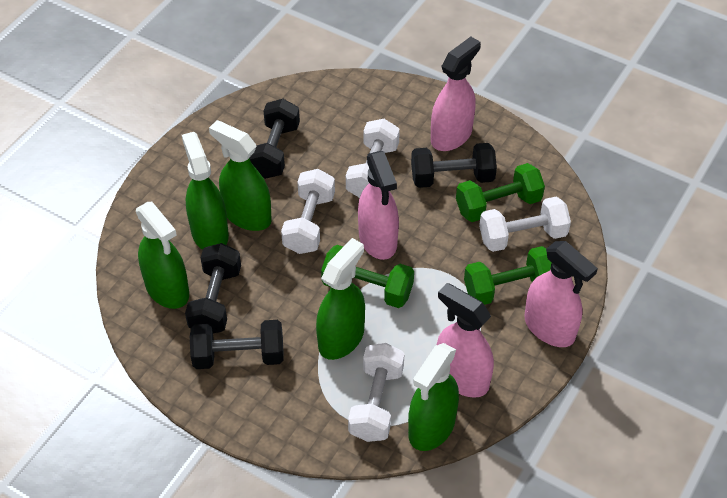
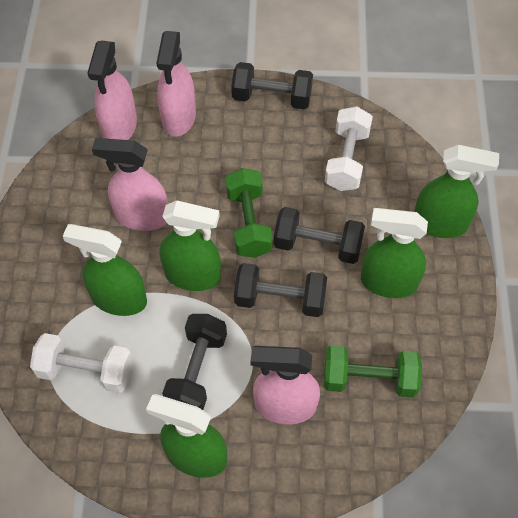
green dumbbell: [321,245,414,308] [456,163,545,222] [464,246,552,305] = 3 -> [225,168,273,258] [324,345,422,398] = 2
white dumbbell: [281,169,335,254] [346,119,400,198] [348,343,404,442] [479,197,571,252] = 4 -> [30,333,133,393] [325,106,373,191] = 2

